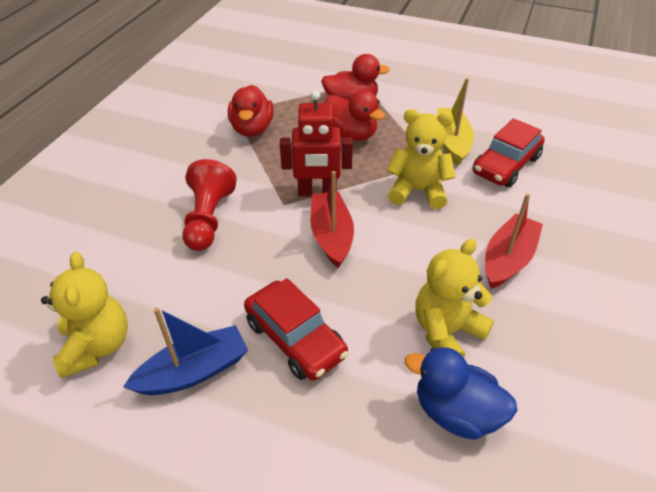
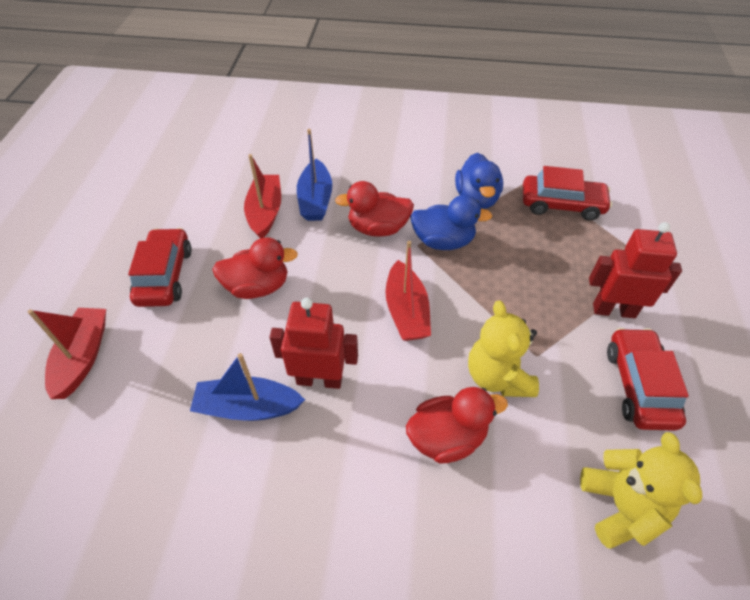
blue boat: [123,307,248,395] = 1 -> [190,353,305,421] [297,129,332,221] = 2
blue duck: [405,347,517,440] = 1 -> [410,195,492,250] [455,153,503,209] = 2
red boat: [310,171,354,268] [485,194,543,289] = 2 -> [27,308,106,399] [244,154,281,238] [386,241,431,341] = 3
red car: [244,278,348,381] [473,118,545,187] = 2 -> [128,228,192,307] [523,166,612,221] [607,328,689,431] = 3
red pawn: [182,159,237,251] = 1 -> none = 0
red robot: [280,90,353,196] = 1 -> [269,298,358,389] [589,222,682,318] = 2
yellow boat: [437,78,474,166] = 1 -> none = 0
yellow teddy bear: [41,252,128,378] [387,109,455,209] [415,239,494,357] = 3 -> [468,301,539,397] [580,432,702,549] = 2

